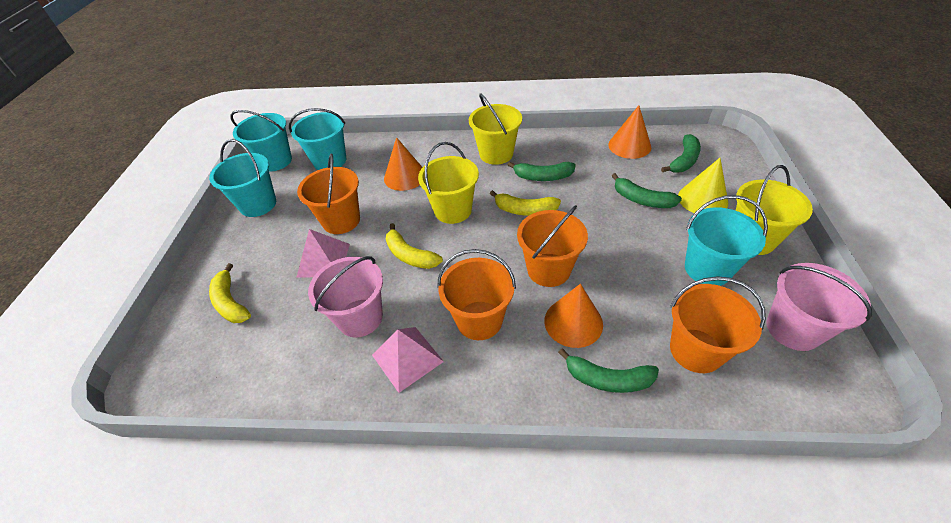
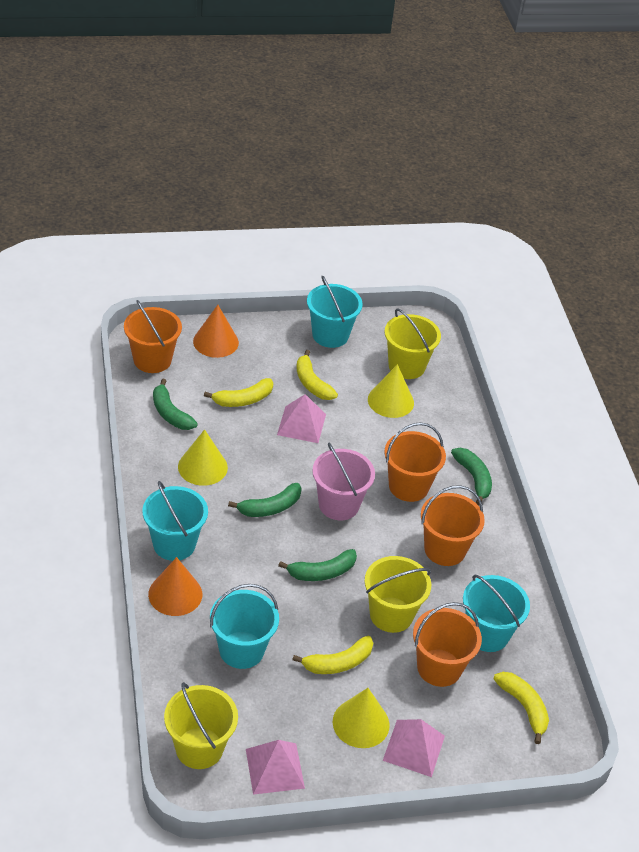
orange cone: [384,137,422,191] [544,284,603,348] [608,105,651,159] = 3 -> [148,557,202,616] [193,305,239,358] = 2
pink bucket: [308,256,383,337] [766,263,872,351] = 2 -> [312,443,375,520] = 1
pink pyramid: [297,229,350,277] [372,327,444,393] = 2 -> [246,740,305,795] [277,394,326,443] [383,719,445,777] = 3
yellow banana: [209,263,251,323] [386,223,443,269] [490,190,561,216] = 3 -> [204,378,273,407] [292,636,373,674] [297,350,338,400] [493,672,549,744] = 4
yellow cone: [678,158,728,213] = 1 -> [178,429,228,486] [333,688,390,748] [368,364,414,418] = 3

